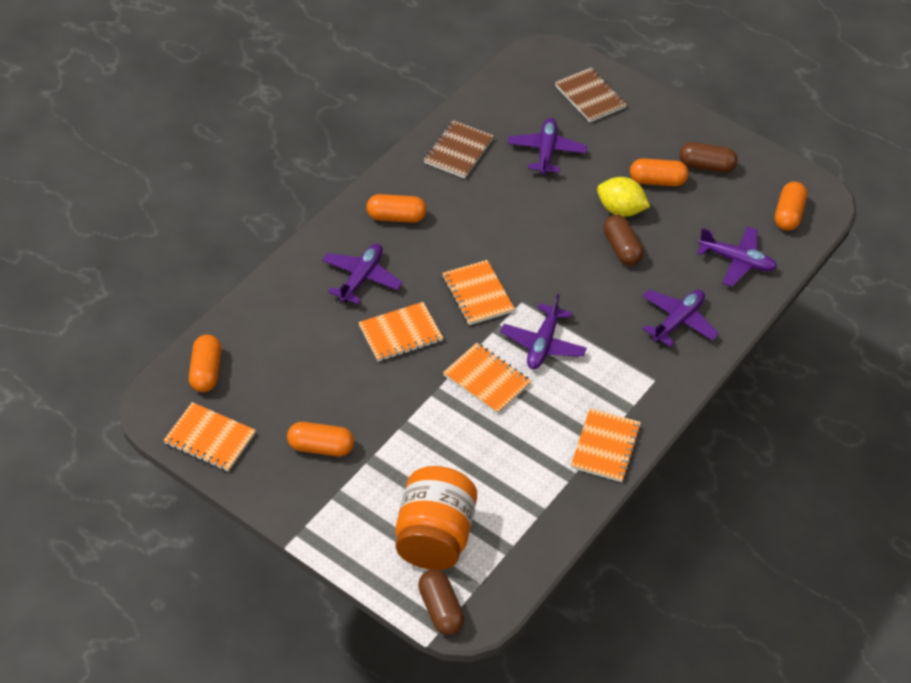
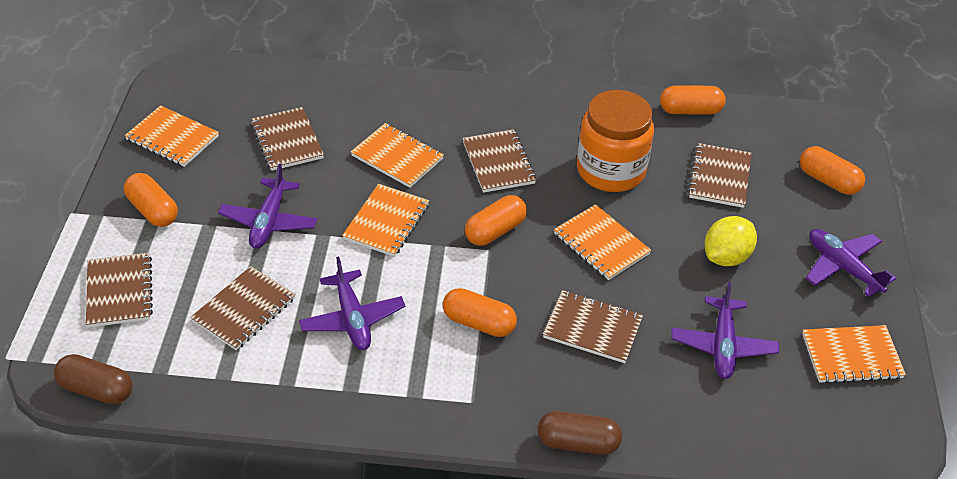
brown capsule: [418,569,465,635] [603,215,644,265] [679,142,738,173] = 3 -> [54,354,133,404] [538,411,622,455] = 2
brown notebook: [424,120,494,179] [555,68,627,122] = 2 -> [86,253,153,327] [190,266,295,350] [251,107,324,171] [463,129,536,193] [543,290,643,363] [688,143,752,208] = 6
purple plane: [322,244,402,304] [500,293,587,369] [508,118,587,175] [642,290,719,347] [697,226,777,287] = 5 -> [218,163,317,249] [299,257,405,350] [671,282,779,379] [806,229,896,297] = 4

